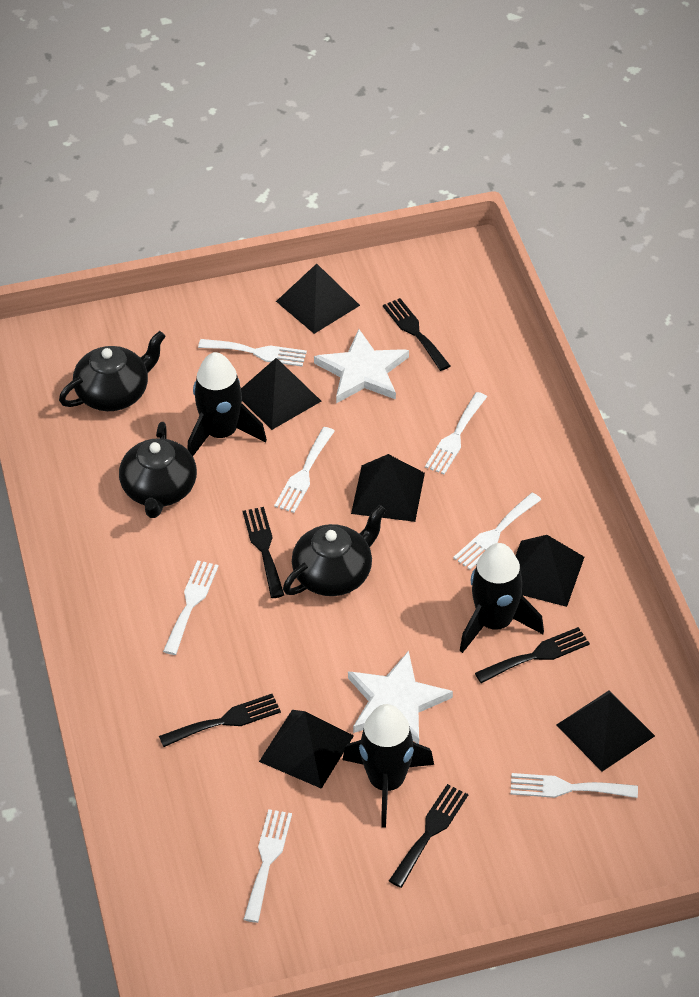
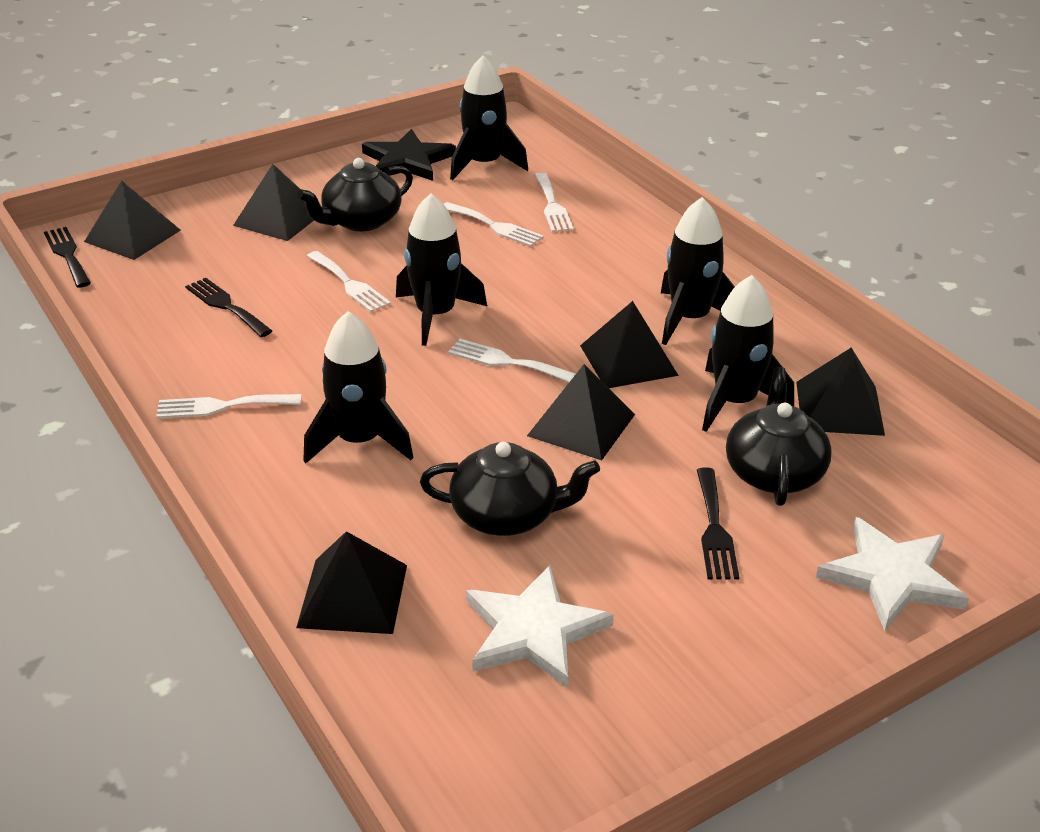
black fork: [159,694,281,747] [243,507,284,598] [383,298,450,371] [389,784,468,888] [475,627,590,683] = 5 -> [44,227,91,288] [185,278,272,337] [697,468,739,580] = 3
black rocket: [187,352,267,456] [342,704,434,828] [460,543,544,653] = 3 -> [303,311,414,463] [396,194,487,346] [450,55,528,180] [661,197,735,345] [702,275,794,432] = 5
black star: none = 0 -> [362,129,456,181] = 1
white fork: [163,560,219,655] [198,339,307,367] [243,809,292,923] [274,427,335,513] [425,392,487,474] [453,493,541,570] [511,773,638,798] = 7 -> [156,394,301,419] [307,251,391,312] [444,202,544,247] [448,339,576,383] [535,172,574,232] = 5

